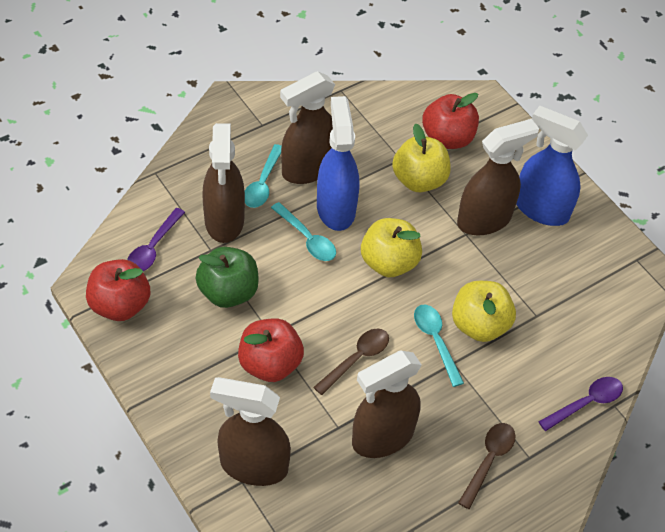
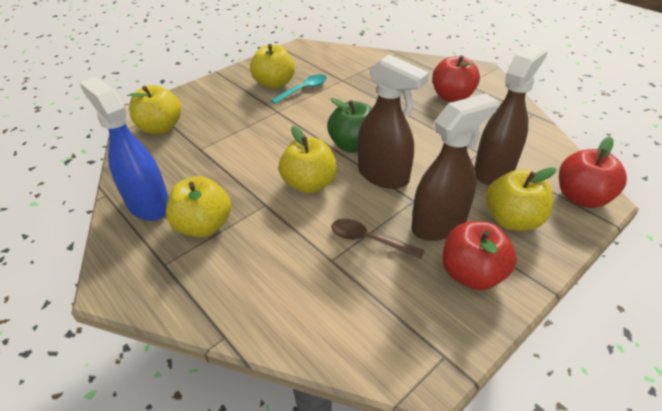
blue spray bottle: [317,96,359,231] [516,106,588,226] = 2 -> [80,77,169,221] = 1
brown spoon: [313,328,389,395] [458,423,516,509] = 2 -> [331,219,425,259] = 1
brown spray bottle: [202,123,245,243] [210,377,291,486] [280,71,335,184] [352,350,422,458] [457,119,539,235] = 5 -> [358,54,429,189] [411,93,498,241] [474,44,548,185] = 3
purple spoon: [127,208,185,271] [538,377,623,431] = 2 -> none = 0
turquoise spoon: [245,144,282,208] [271,202,336,261] [414,305,464,387] = 3 -> [270,74,327,104] = 1
yellow apple: [361,218,422,277] [392,124,451,192] [452,281,516,342] = 3 -> [129,85,181,134] [166,176,231,238] [250,44,295,89] [279,126,337,194] [486,167,556,231] = 5

